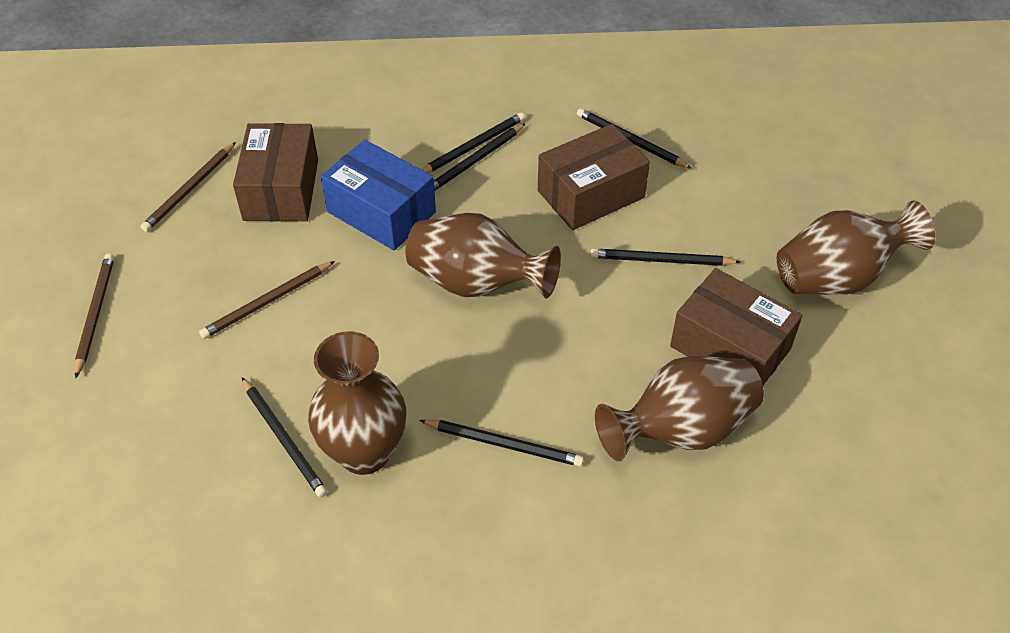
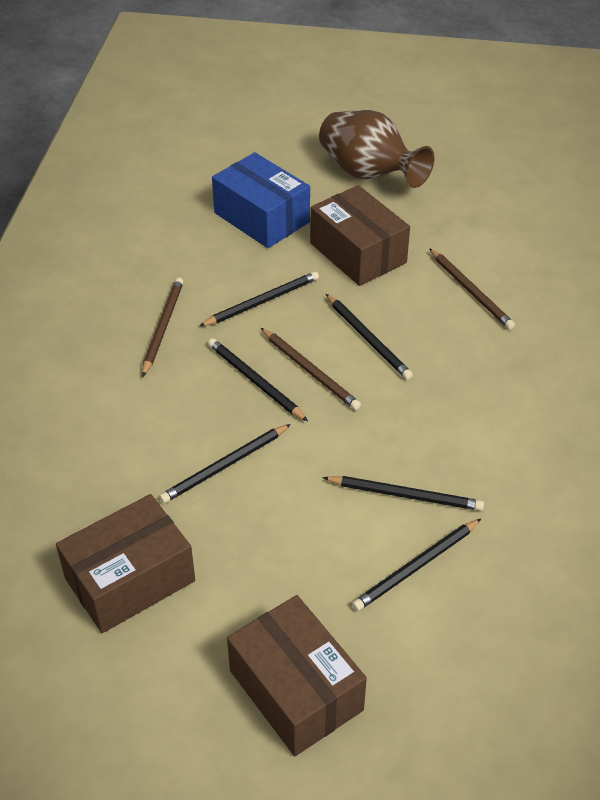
brown vase: [308,331,406,475] [406,213,561,299] [595,356,764,462] [777,200,936,295] = 4 -> [319,110,434,188] = 1

